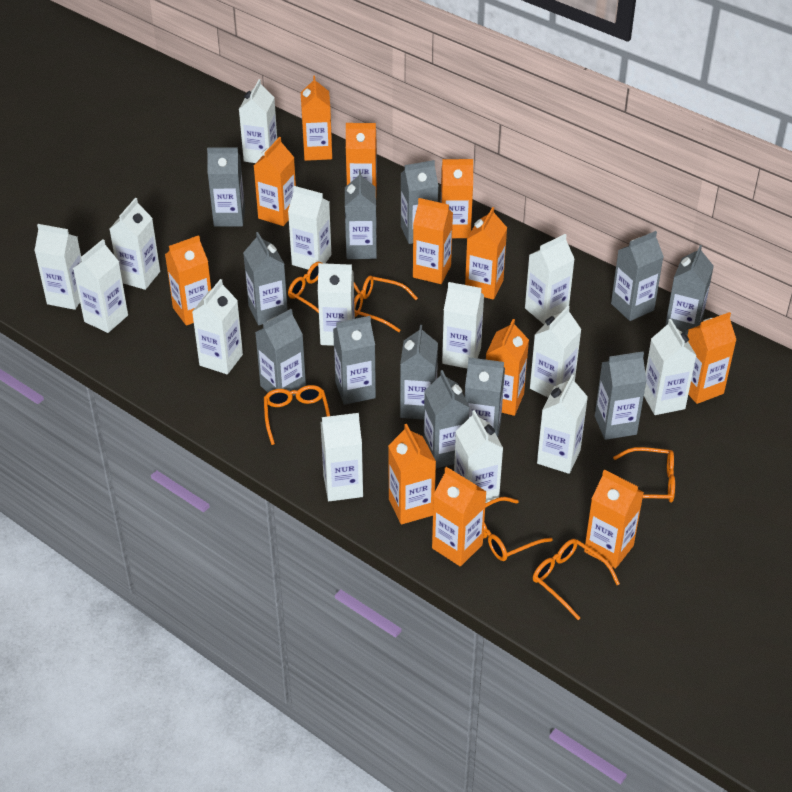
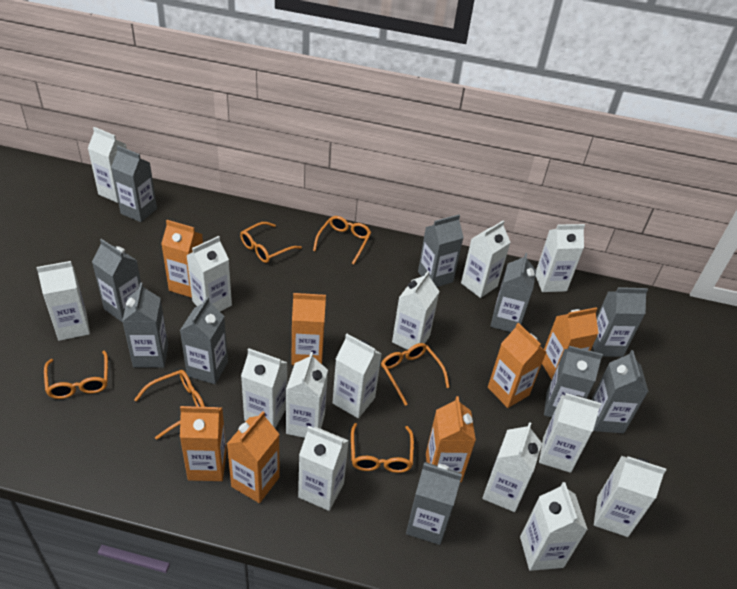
grey carton: [207,148,245,227] [243,232,288,325] [255,309,306,396] [333,316,376,405] [345,170,377,259] [400,325,438,420] [401,160,438,244] [424,370,470,468] [465,357,505,437] [595,351,647,440] [611,231,664,321] [665,245,714,335] = 12 -> [92,239,141,323] [111,146,157,222] [122,283,168,368] [180,297,228,384] [406,462,462,545] [418,215,464,287] [491,253,536,332] [544,346,603,418] [591,350,649,433] [593,287,648,357] = 10
orange carton: [165,235,211,326] [254,137,296,226] [301,76,332,161] [346,123,377,193] [388,424,436,525] [413,198,453,284] [432,467,487,567] [441,159,473,238] [465,207,507,300] [486,319,529,416] [584,470,644,569] [687,312,736,404] = 12 -> [161,220,203,298] [180,406,227,481] [227,411,280,503] [291,293,326,365] [426,396,476,482] [488,323,546,408] [542,307,599,380] = 7

